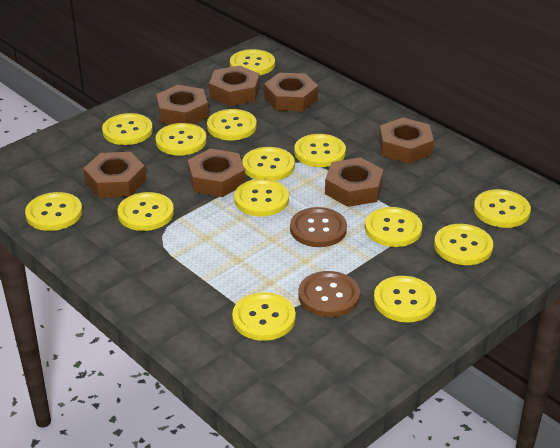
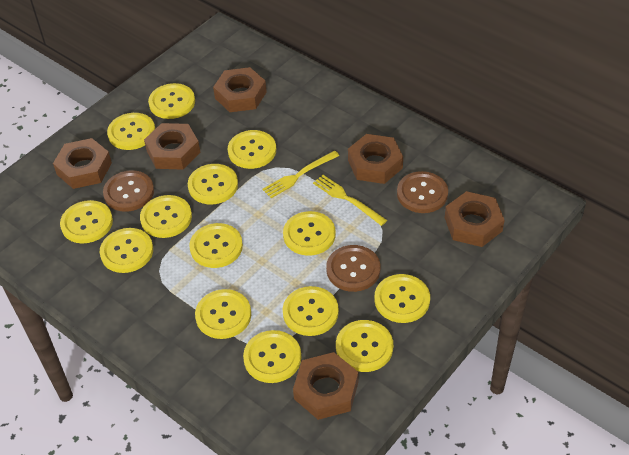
brown button: [290,207,347,247] [298,271,360,317] = 2 -> [103,170,154,212] [326,245,380,292] [397,171,448,213] = 3
brown nut: [83,152,146,198] [156,85,208,124] [188,148,245,197] [209,65,260,106] [264,73,318,112] [325,157,384,207] [379,117,434,164] = 7 -> [53,138,112,189] [144,123,200,170] [213,67,267,112] [293,352,358,420] [348,134,403,184] [445,191,505,247] = 6
yellow fork: none = 0 -> [263,151,339,198] [313,175,387,226] = 2

